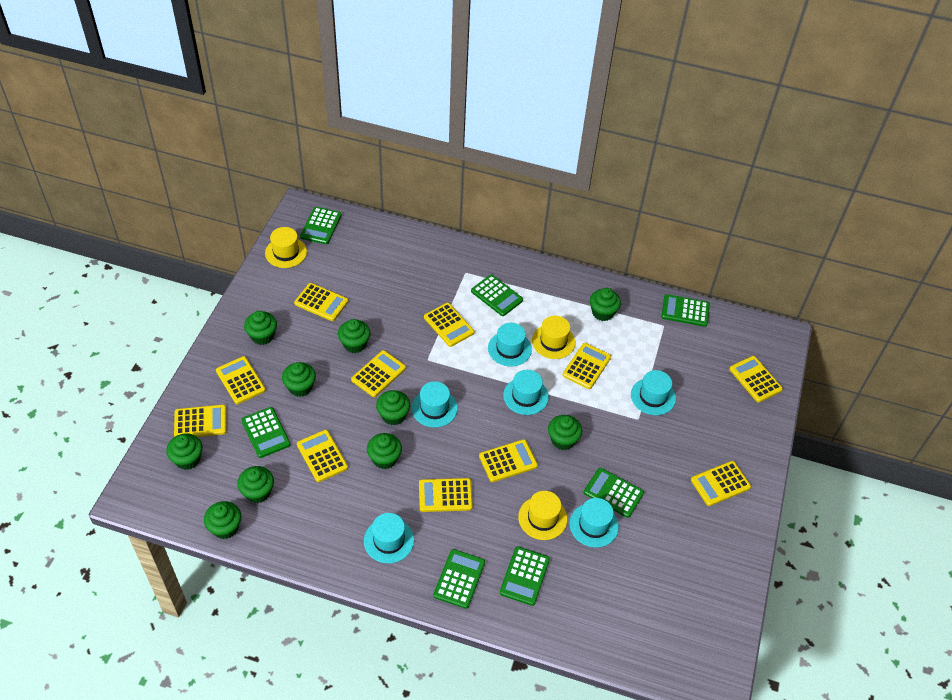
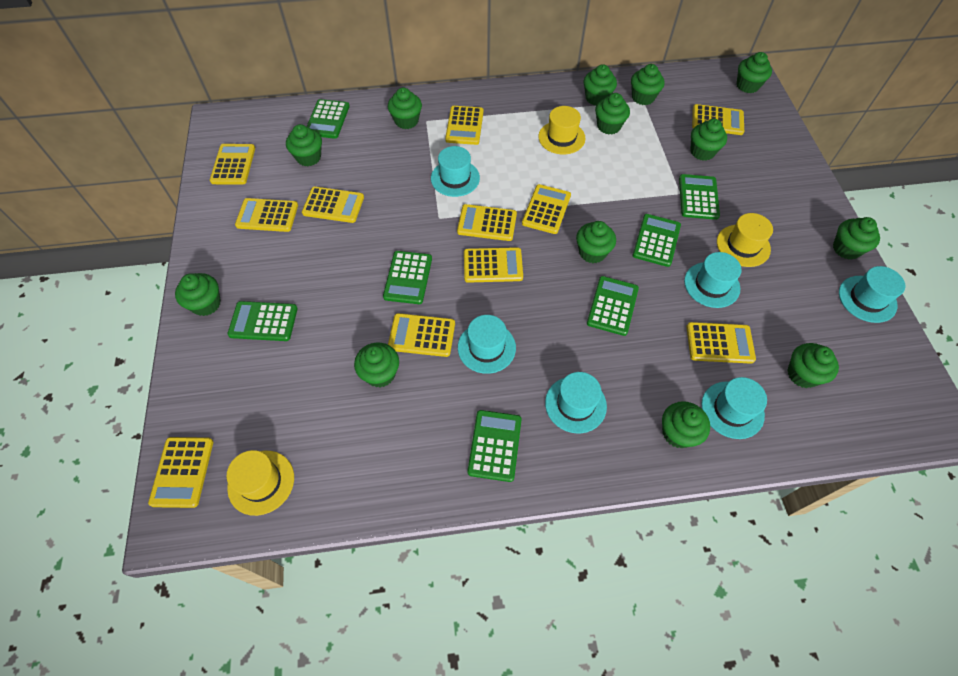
green cupcake: [166,433,203,470] [204,501,241,539] [237,466,274,503] [244,311,277,345] [282,362,316,397] [338,319,370,353] [367,433,402,469] [376,390,410,425] [548,415,582,450] [590,288,621,321] = 10 -> [175,273,221,316] [286,124,322,166] [354,343,399,387] [388,87,422,129] [576,221,616,263] [584,64,617,106] [595,93,630,134] [631,64,665,105] [662,401,710,448] [690,119,727,161] [736,52,772,93] [787,343,839,388] [833,217,880,260] = 13

